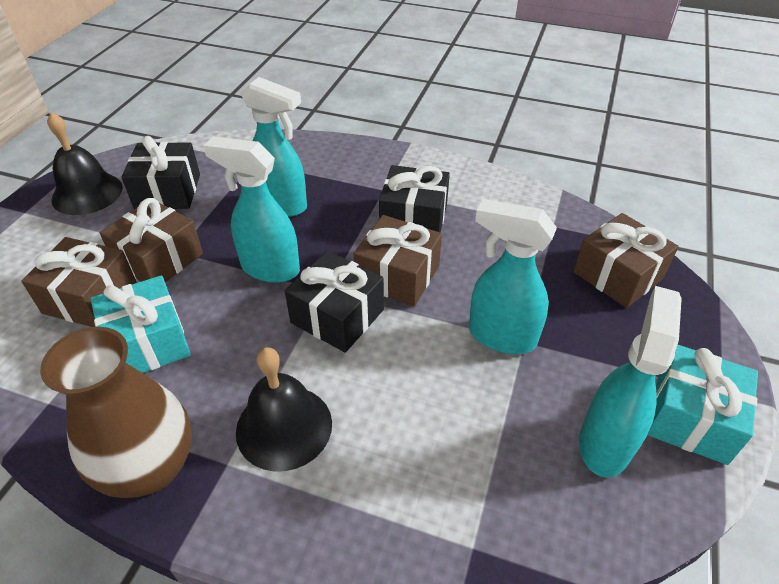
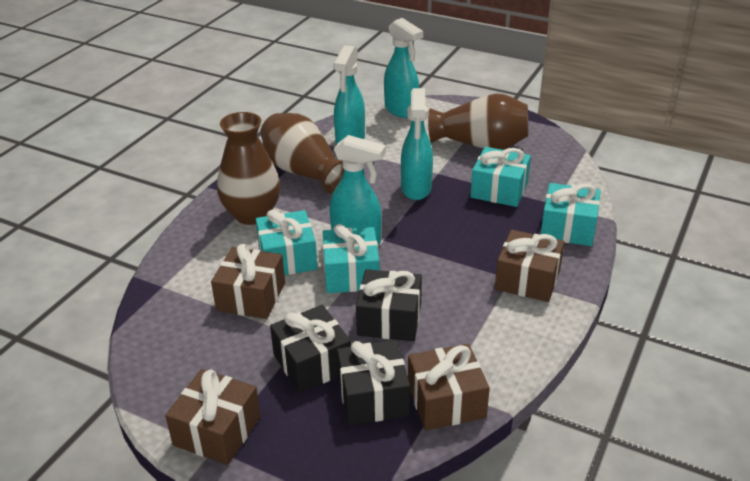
black bell: [47,112,123,215] [236,347,332,471] = 2 -> none = 0
brown vase: [40,327,192,498] = 1 -> [217,112,281,225] [260,113,344,193] [428,93,529,150] = 3
turquoise gift: [90,275,191,373] [647,345,758,465] = 2 -> [256,210,318,275] [323,224,380,293] [470,147,531,207] [541,183,601,246] = 4

